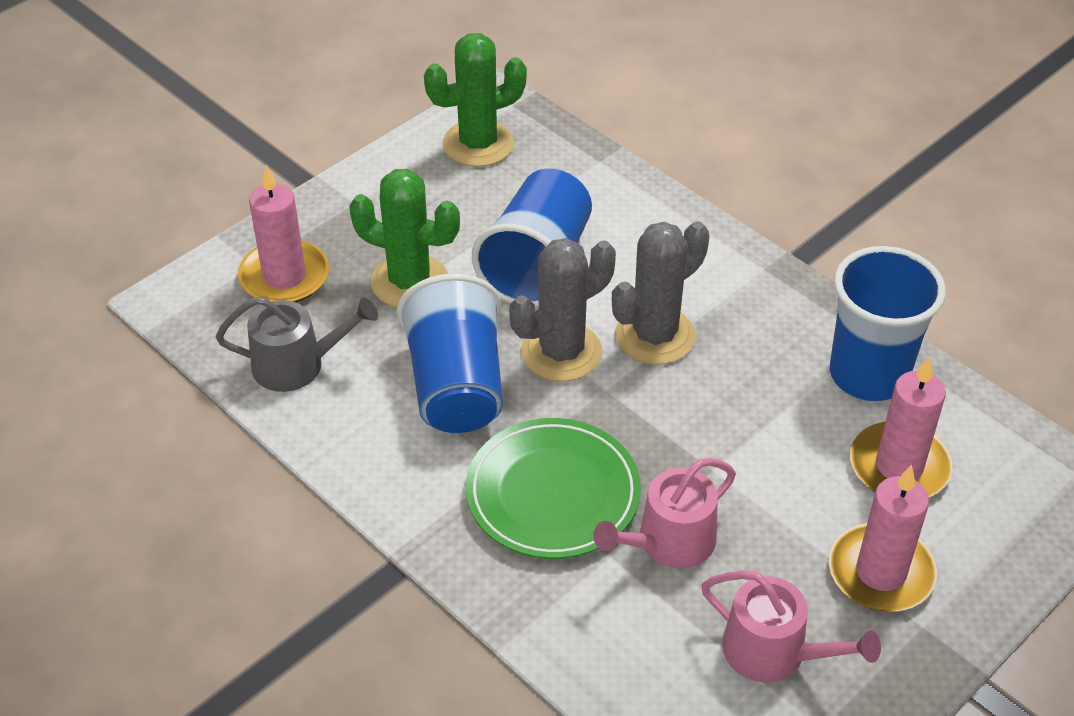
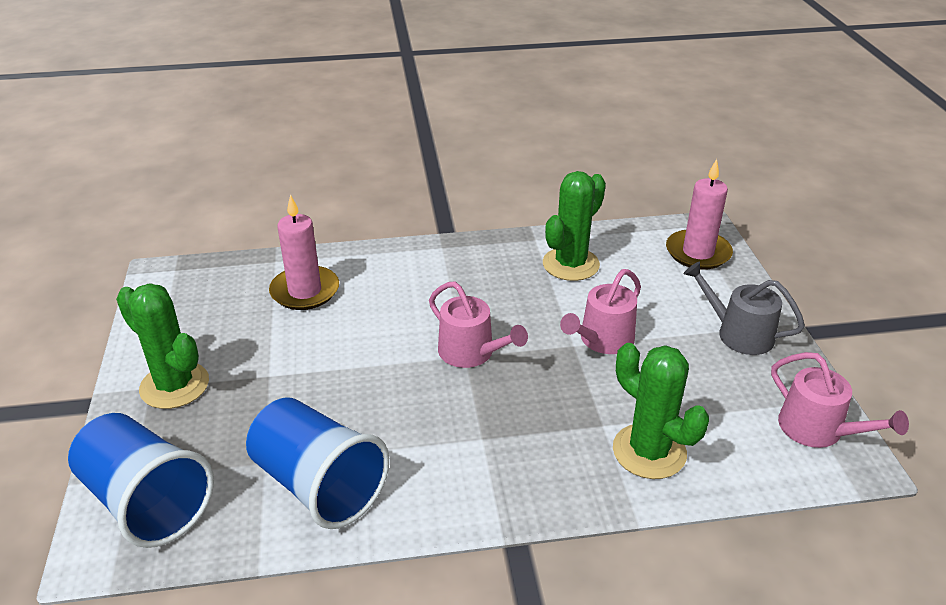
blue cup: [397,273,503,433] [472,168,592,307] [830,246,946,401] = 3 -> [68,413,214,548] [246,397,389,529] = 2
green cactus: [349,169,460,308] [424,33,527,167] = 2 -> [116,283,209,409] [543,171,606,281] [613,343,709,479] = 3
green plate: [466,418,641,559] = 1 -> none = 0
grey cactus: [509,238,616,382] [612,221,710,365] = 2 -> none = 0
pink candle: [238,165,329,303] [829,465,937,612] [850,356,953,497] = 3 -> [269,194,339,310] [666,159,733,270] = 2
pink watering can: [593,458,736,568] [701,570,881,682] = 2 -> [429,281,528,368] [560,269,641,354] [771,352,909,448] = 3

